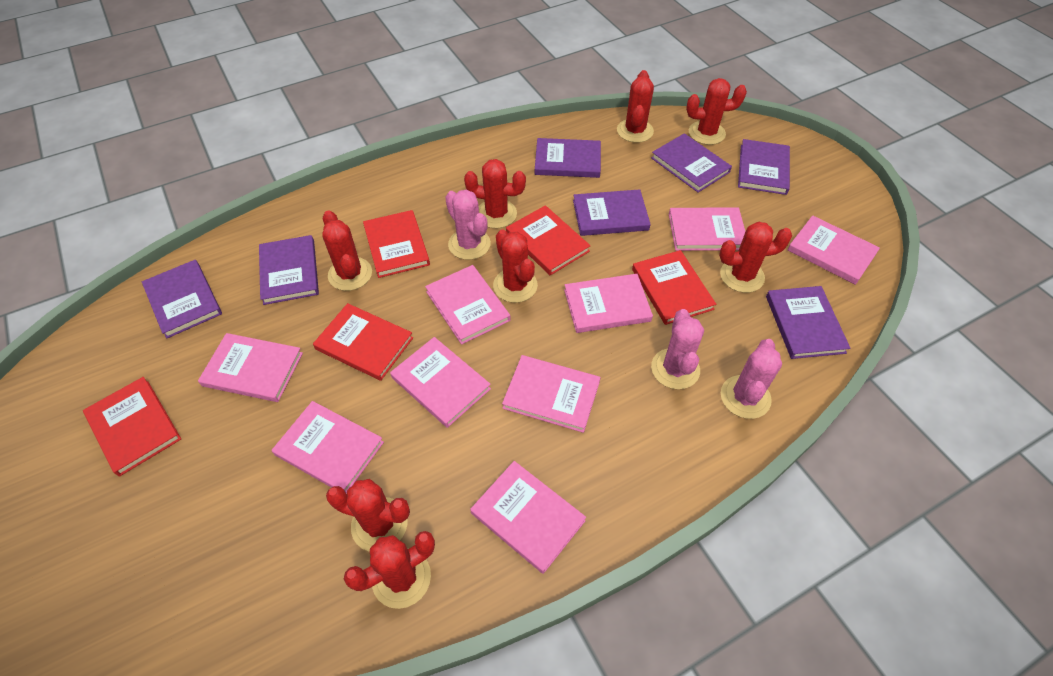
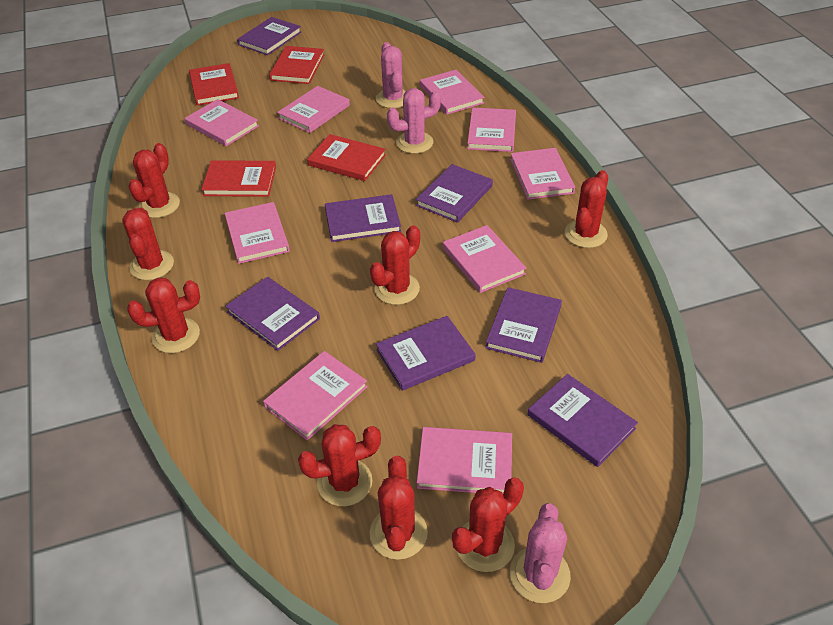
red book: [83,377,181,477] [313,303,413,381] [363,210,430,278] [506,205,591,275] [632,250,716,325] = 5 -> [189,63,239,106] [201,160,276,197] [269,46,324,84] [307,134,386,181] = 4

